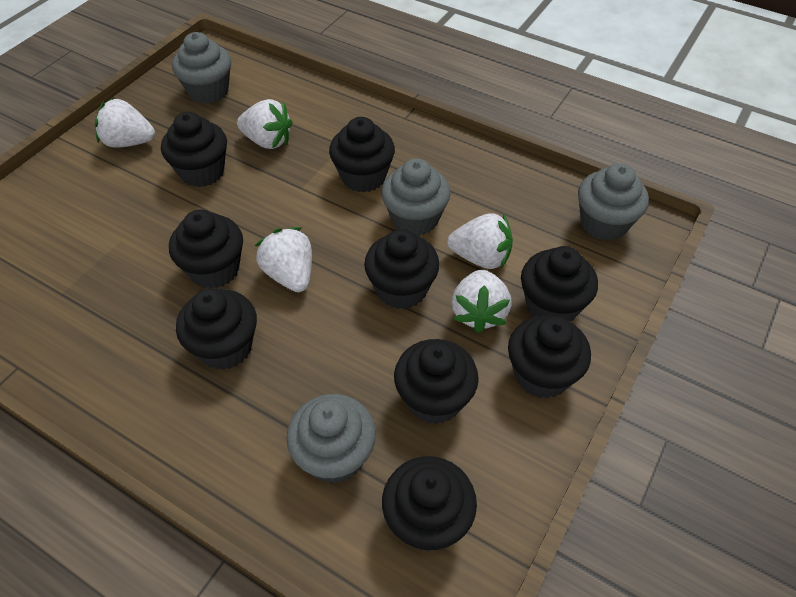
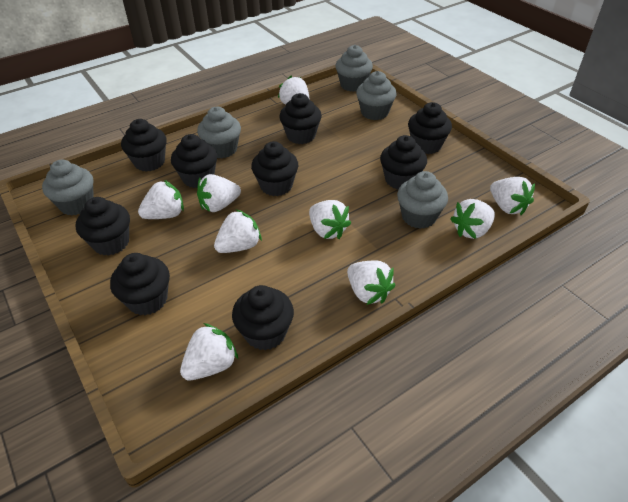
grey cupcake: [172,32,231,104] [286,394,376,484] [381,159,451,236] [578,163,649,241] = 4 -> [42,159,94,216] [197,106,241,158] [335,45,373,92] [356,71,397,120] [397,171,448,229] = 5
white strawberry: [95,97,155,148] [237,99,293,149] [255,227,312,292] [447,213,513,269] [452,269,511,333] = 5 -> [138,180,184,219] [180,323,238,380] [197,174,241,212] [214,210,262,253] [278,76,310,105] [309,200,351,239] [347,260,395,305] [450,199,495,239] [490,177,535,215] = 9

